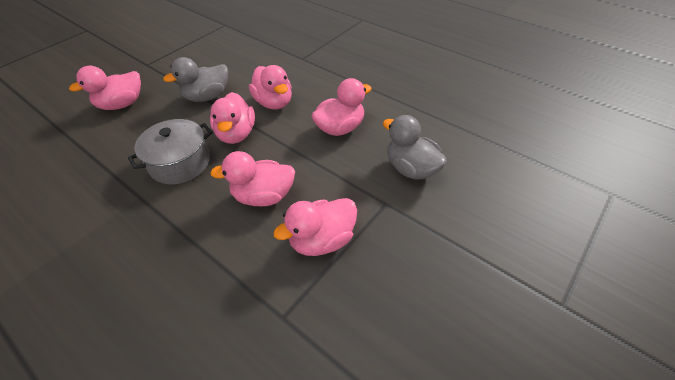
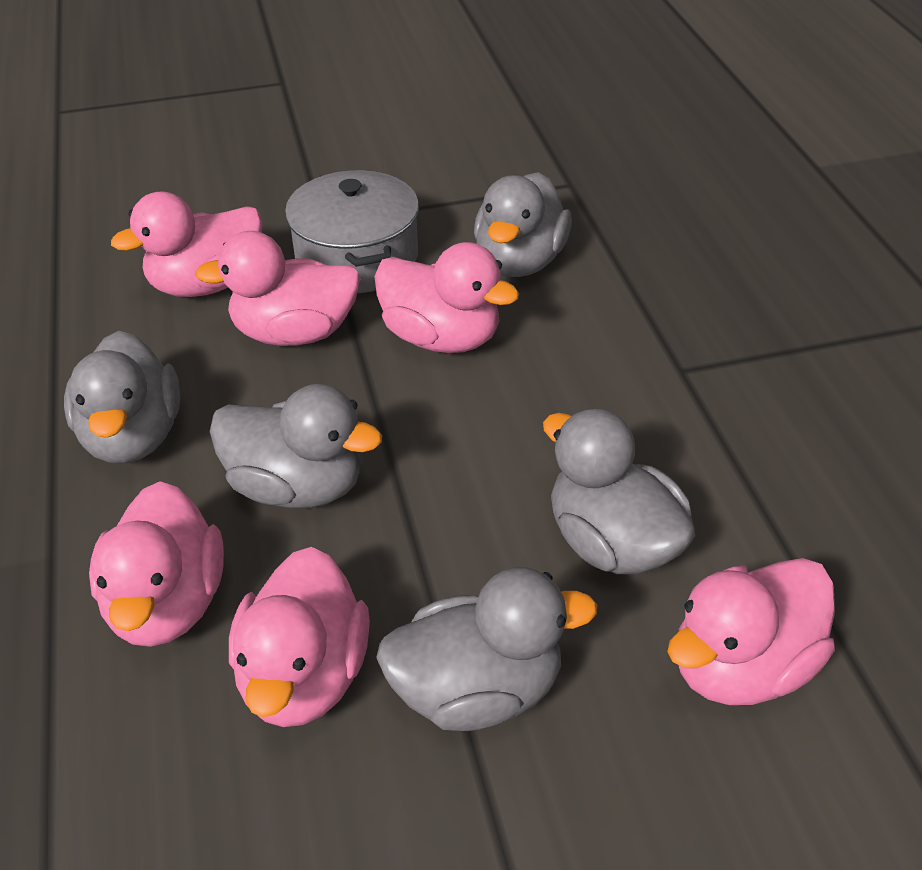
grey duck: [163,57,228,102] [383,115,447,180] = 2 -> [64,331,180,463] [210,384,382,509] [376,567,597,731] [474,172,572,277] [543,409,695,575] = 5

